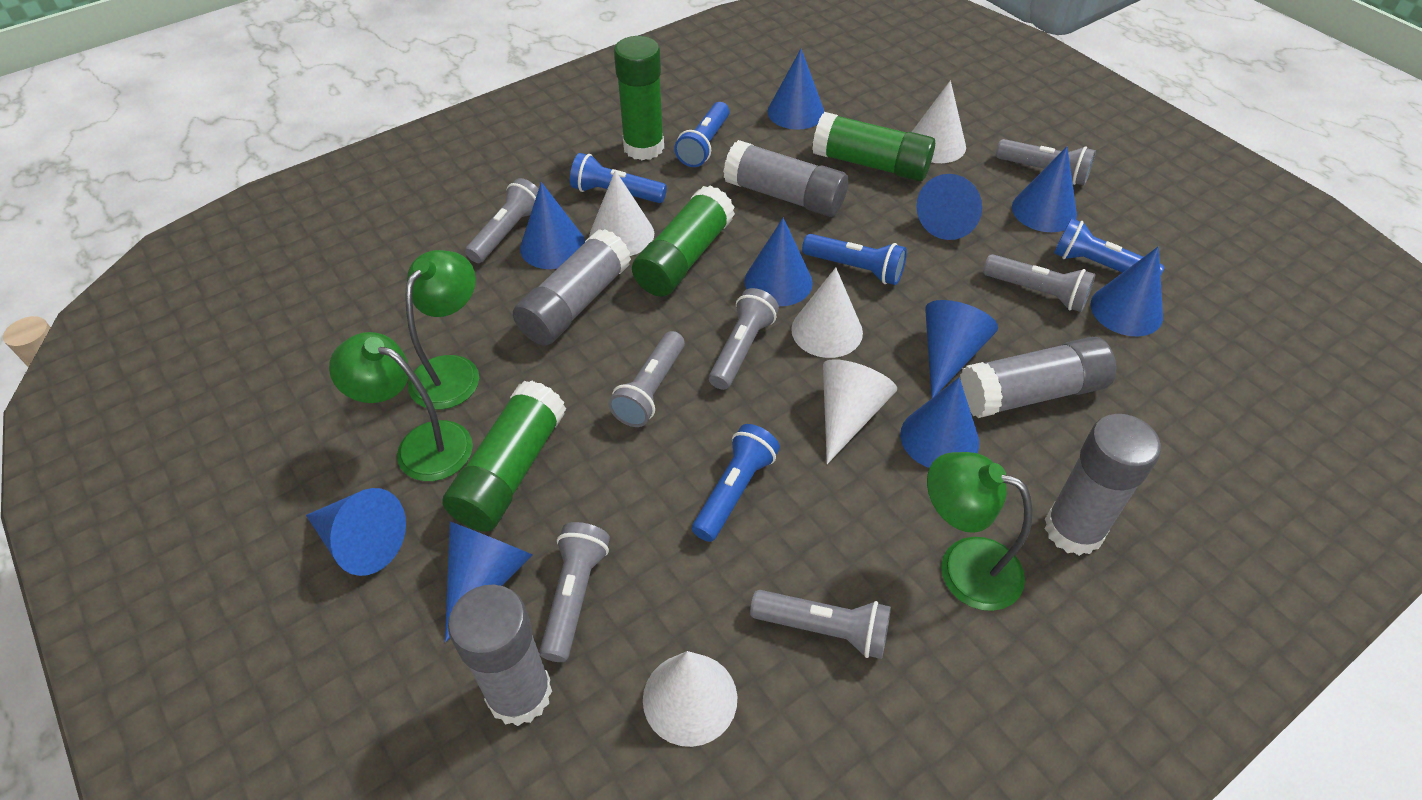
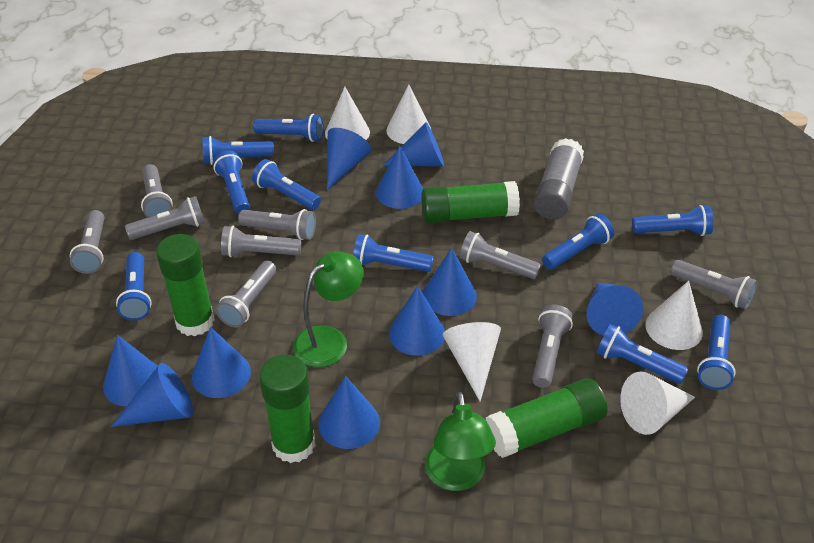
blue flashlight: [570,153,667,203] [674,102,730,167] [692,424,780,542] [802,234,907,285] [1054,218,1165,275] = 5 -> [116,252,152,321] [202,136,274,165] [213,150,250,214] [252,159,321,210] [253,114,323,142] [353,234,434,272] [542,214,614,270] [597,324,688,384] [632,205,714,236] [697,315,736,390] = 10
green lamp: [329,332,473,481] [405,250,479,410] [927,452,1032,611] = 3 -> [293,251,364,367] [425,392,496,491] = 2
grey flashlight: [465,178,539,263] [540,522,610,662] [608,331,685,427] [709,288,779,390] [750,590,891,659] [983,254,1096,312] [996,139,1096,185] = 7 -> [70,210,104,274] [125,196,205,240] [141,164,173,218] [216,261,277,328] [221,226,301,257] [238,209,316,240] [460,231,541,279] [532,305,573,388] [671,260,757,309] = 9
grey glue stick: [448,585,552,726] [513,229,631,345] [723,140,848,217] [960,337,1116,418] [1045,414,1161,556] = 5 -> [533,138,584,220] = 1

